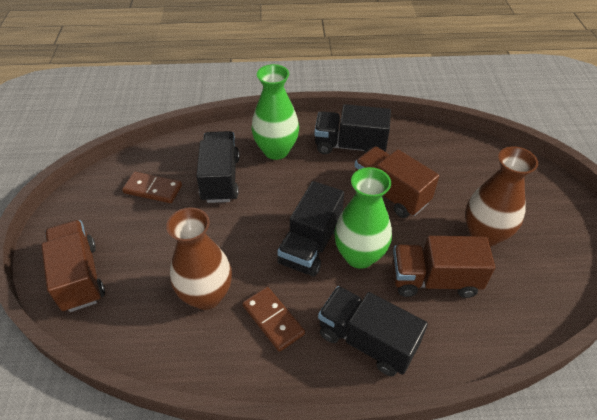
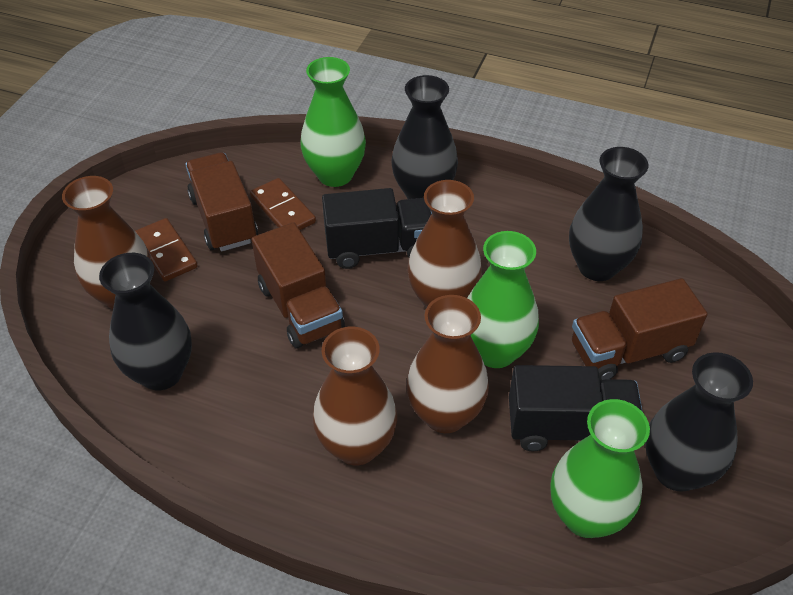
black truck: [196,131,239,203] [277,181,344,277] [314,104,391,154] [318,286,428,376] = 4 -> [322,188,432,269] [509,365,643,452] = 2
black vase: none = 0 -> [99,253,192,390] [391,75,458,199] [569,147,649,281] [645,352,753,492] = 4
brown vase: [166,207,232,310] [465,146,538,247] = 2 -> [62,176,151,310] [313,327,397,465] [406,295,489,433] [407,180,482,308] = 4
green vase: [251,64,299,160] [334,167,392,269] = 2 -> [300,57,366,187] [467,231,539,368] [551,399,650,538] = 3

